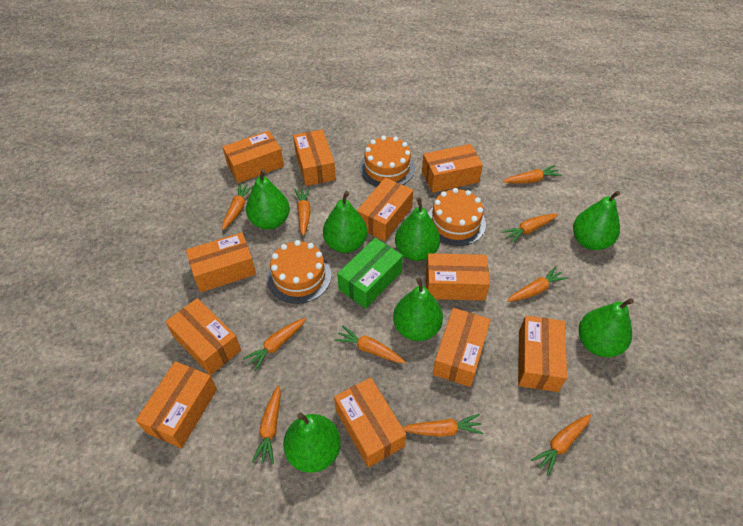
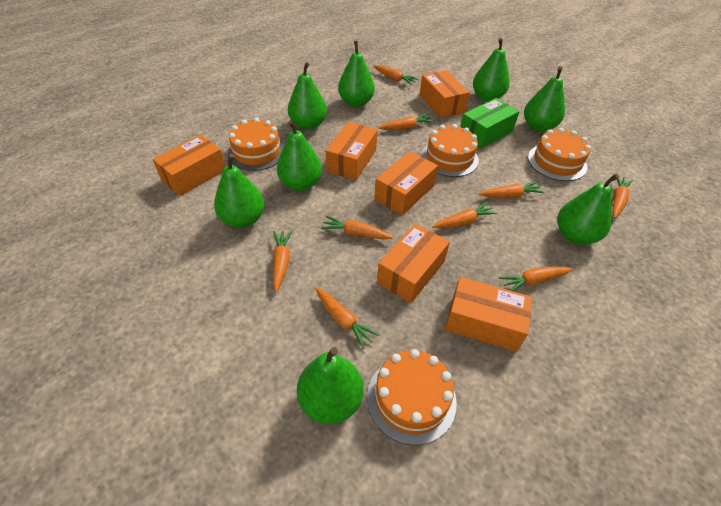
green pear: [246,169,290,230] [283,413,341,473] [323,191,367,253] [393,277,443,341] [395,197,440,261] [573,191,620,250] [579,298,634,357] = 7 -> [214,154,264,228] [277,120,322,191] [288,62,327,130] [297,347,364,424] [338,41,375,107] [473,38,510,102] [524,66,565,132] [558,173,619,245] = 8
orange box: [136,361,217,448] [165,298,241,375] [186,232,256,292] [223,131,284,183] [293,129,336,186] [334,377,406,468] [357,177,413,241] [422,144,483,193] [426,253,490,301] [433,308,491,387] [518,316,567,392] = 11 -> [152,135,225,196] [326,122,377,180] [374,151,438,215] [377,223,450,303] [419,70,470,118] [445,277,532,352] = 6
orange cake: [267,240,331,304] [360,136,415,187] [428,188,486,246] = 3 -> [228,118,285,171] [367,349,457,445] [421,124,479,177] [528,128,591,181] = 4
orange carrot: [222,183,254,230] [243,318,306,371] [252,385,281,464] [294,188,311,236] [334,326,405,363] [402,414,483,437] [501,214,558,243] [503,165,562,184] [507,266,568,302] [531,414,591,476] = 10 -> [273,230,292,292] [315,288,379,349] [321,216,393,240] [374,65,418,85] [378,114,434,130] [432,202,497,228] [478,182,545,198] [499,267,573,291] [612,177,633,218] = 9

